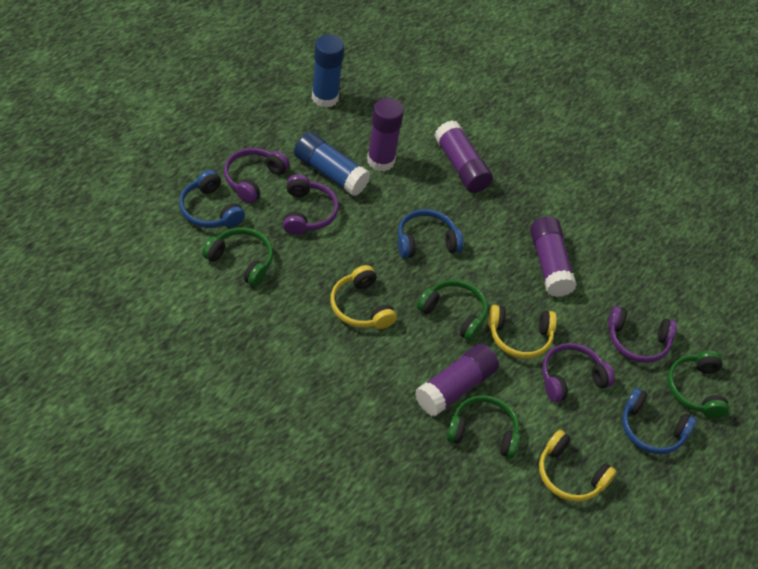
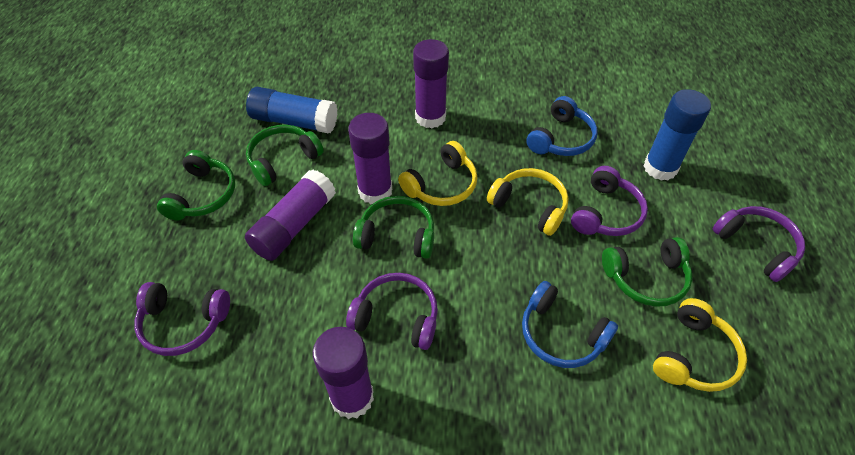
blue headphones: [179,170,245,228] [398,209,463,258] [622,388,697,454] = 3 -> [522,281,618,368] [526,96,598,156] = 2

